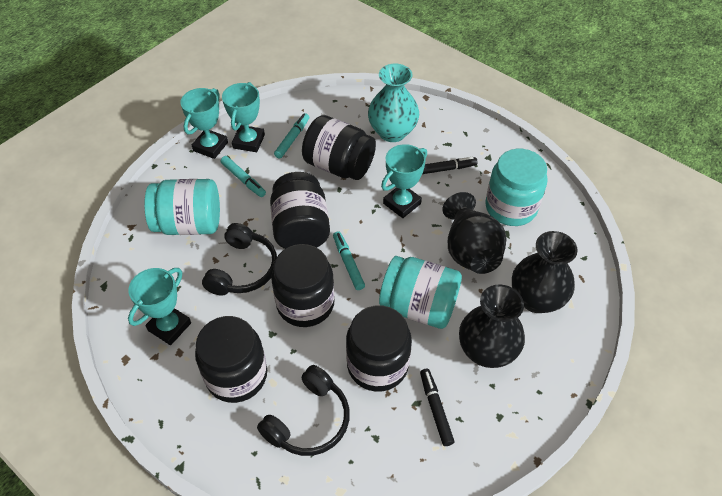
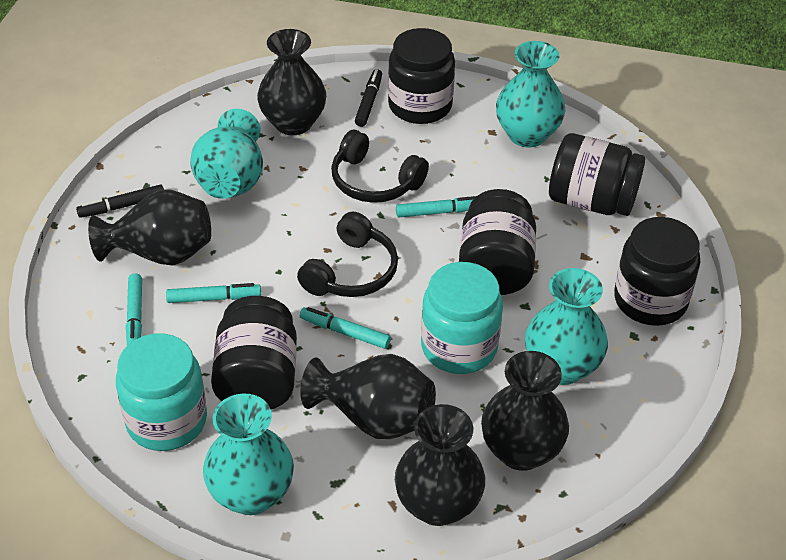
black vase: [442,192,506,274] [459,285,525,368] [512,231,578,313] = 3 -> [88,190,211,266] [257,29,326,135] [300,354,436,439] [395,404,485,526] [481,351,569,471] = 5
turquoise jar: [144,179,220,235] [379,256,462,329] [485,149,548,226] = 3 -> [116,333,207,451] [421,262,503,374] = 2
turquoise marker: [221,156,266,197] [274,113,309,159] [333,231,365,290] = 3 -> [126,273,142,345] [166,283,261,303] [300,307,391,349] [396,196,476,217] = 4
turquoise trophy: [128,268,191,345] [180,88,228,159] [222,82,265,152] [381,144,427,218] = 4 -> none = 0
turquoise vase: [368,64,419,142] = 1 -> [190,109,263,199] [203,393,294,515] [496,41,565,147] [525,268,608,385] = 4

